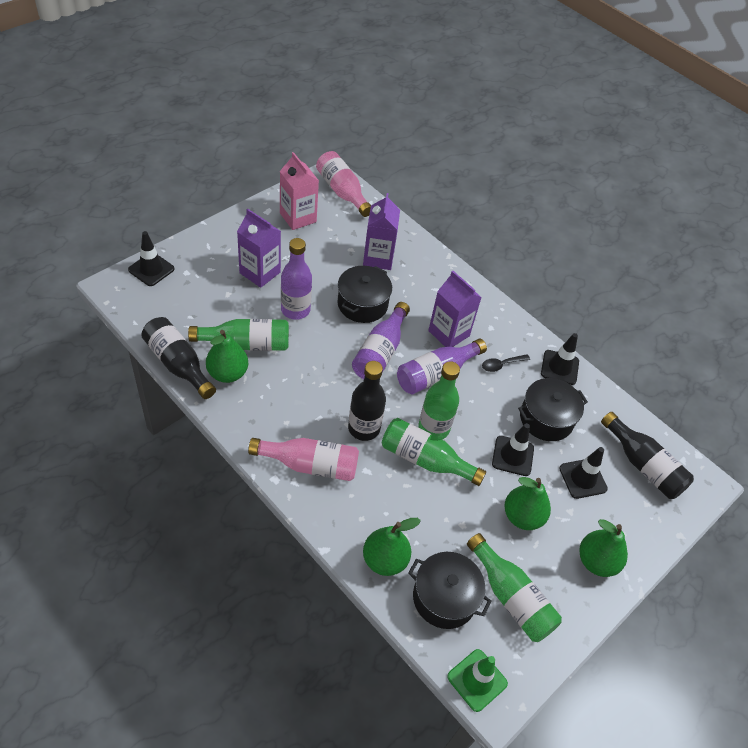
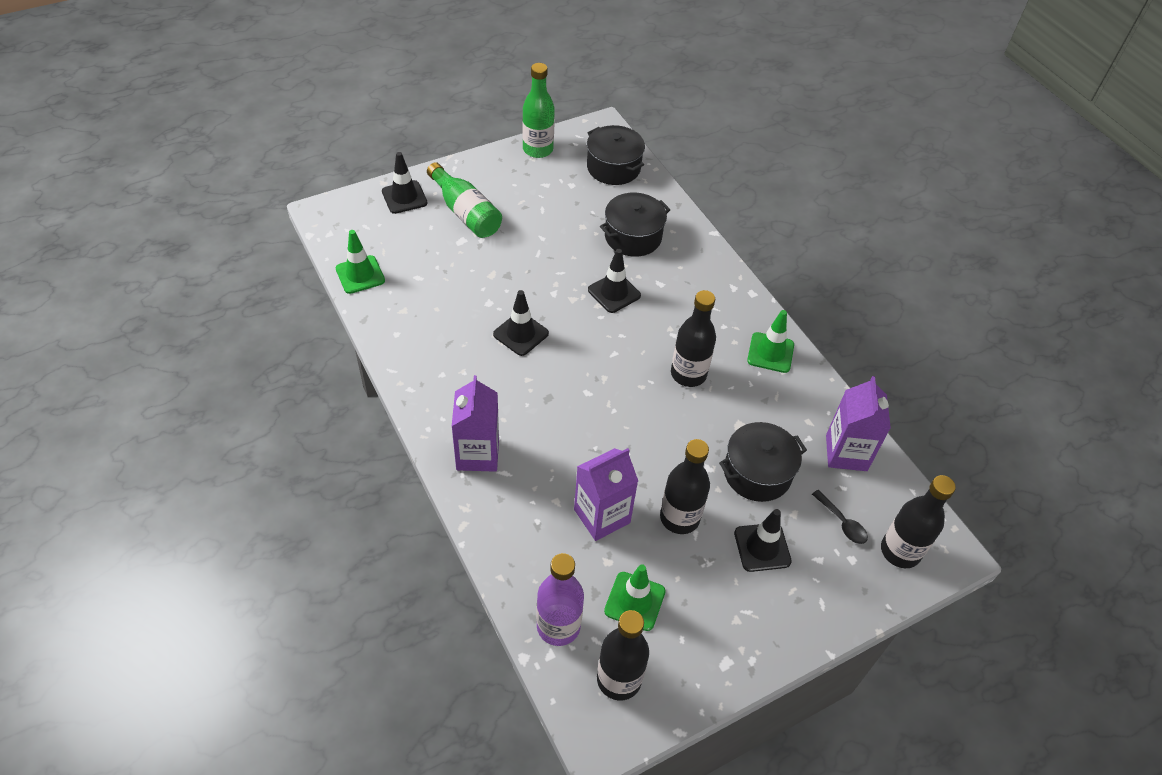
black bottle: [141,317,216,399] [348,361,386,441] [601,412,694,499] = 3 -> [597,610,649,700] [660,439,710,534] [671,290,716,387] [881,475,956,568] = 4
green bottle: [188,319,289,351] [382,418,486,486] [418,361,460,439] [467,533,562,642] = 4 -> [427,162,502,238] [522,63,555,158] = 2
green pear: [206,330,248,383] [363,518,421,576] [504,477,551,530] [579,519,628,577] = 4 -> none = 0
green traffic cone: [447,649,508,712] = 1 -> [336,230,385,294] [604,564,666,631] [747,310,794,373] = 3
pink bottle: [248,438,359,481] [316,151,371,217] = 2 -> none = 0
pink carton: [280,152,319,230] = 1 -> none = 0
purple bottle: [281,238,312,320] [352,302,410,379] [397,339,487,394] = 3 -> [536,553,584,646] = 1

